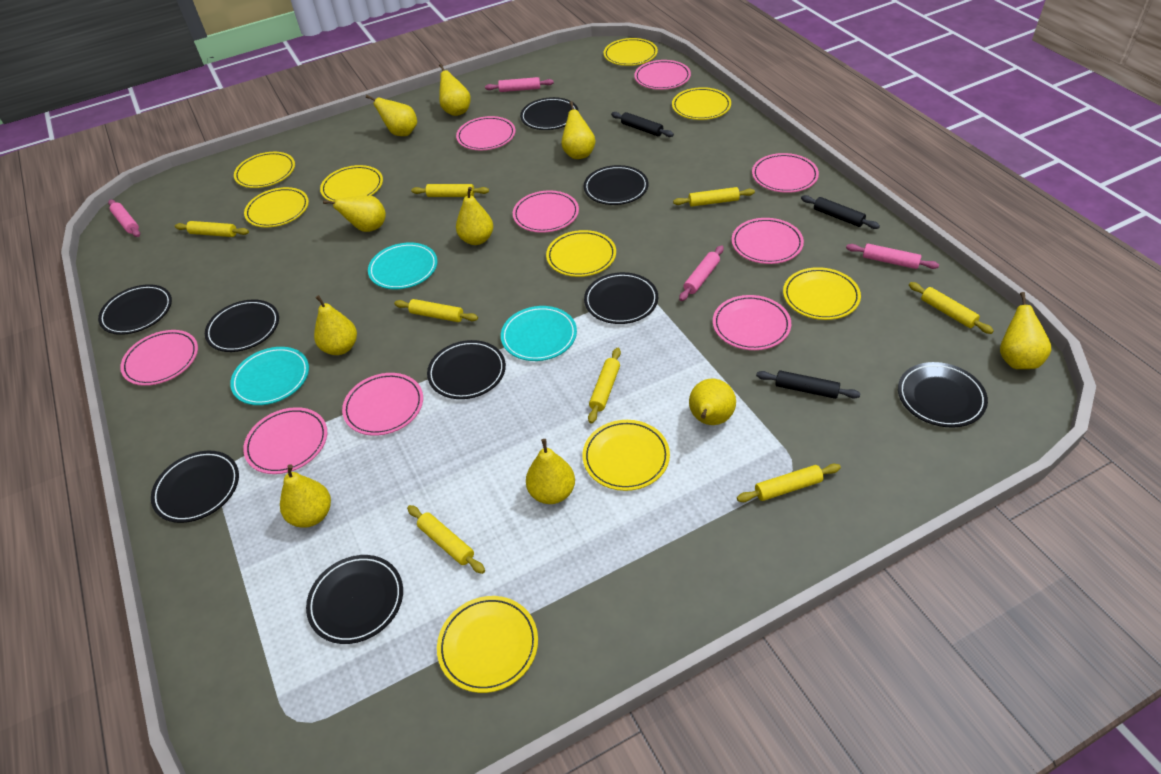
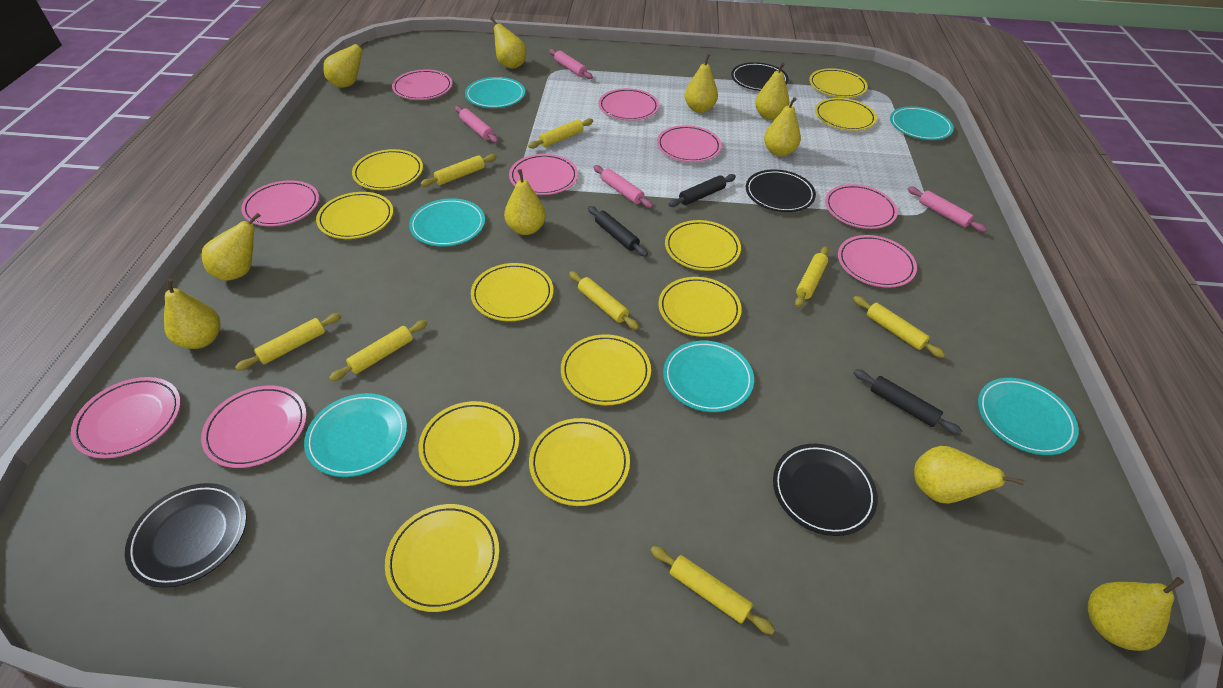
black plate: [98,284,172,335] [151,451,239,523] [205,299,279,352] [306,555,403,644] [427,340,506,399] [520,97,579,130] [584,165,648,205] [584,272,658,324] [898,362,988,428] = 9 -> [125,483,247,588] [731,62,789,91] [746,169,816,212] [773,444,878,536] = 4
turquoise plate: [230,347,309,405] [368,242,438,289] [501,306,577,361] = 3 -> [304,393,407,477] [409,198,485,246] [465,77,525,108] [663,341,754,412] [890,106,954,140] [978,378,1079,455] = 6
yellow plate: [234,152,295,188] [244,187,309,228] [320,165,383,202] [437,596,538,693] [546,230,616,277] [583,420,670,491] [604,38,658,66] [672,87,731,120] [783,267,861,320] = 9 -> [316,192,393,239] [352,149,423,190] [385,504,499,612] [418,401,519,486] [471,263,553,321] [529,418,630,506] [561,334,651,405] [659,277,742,337] [665,220,741,271] [809,68,868,98] [815,98,877,131] = 11

